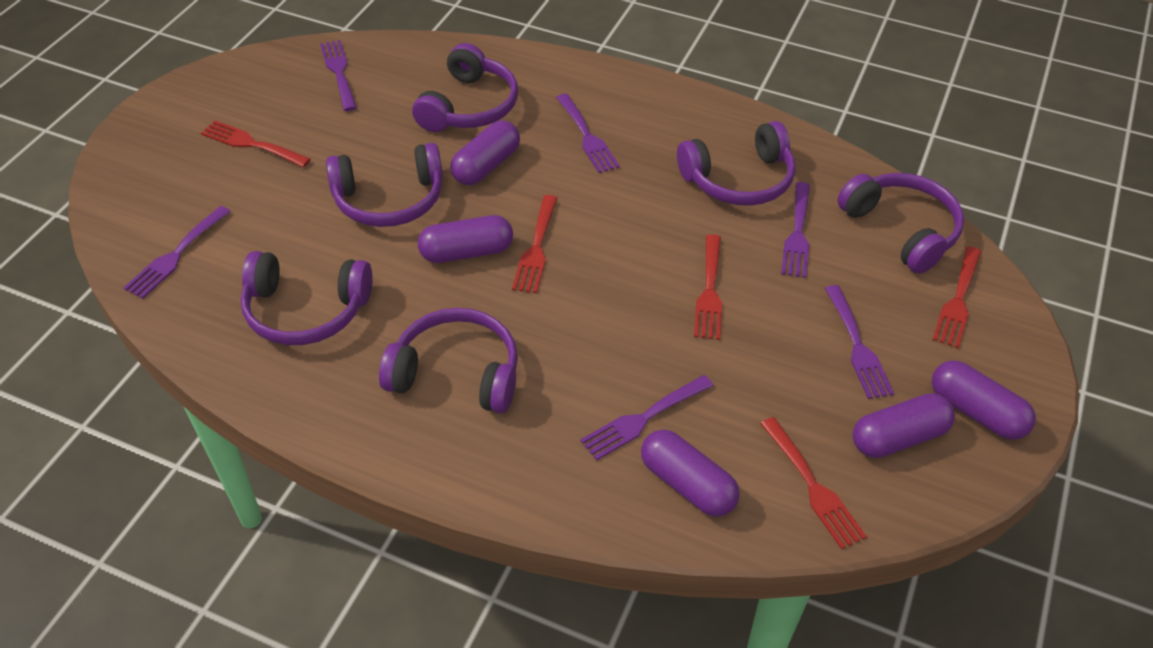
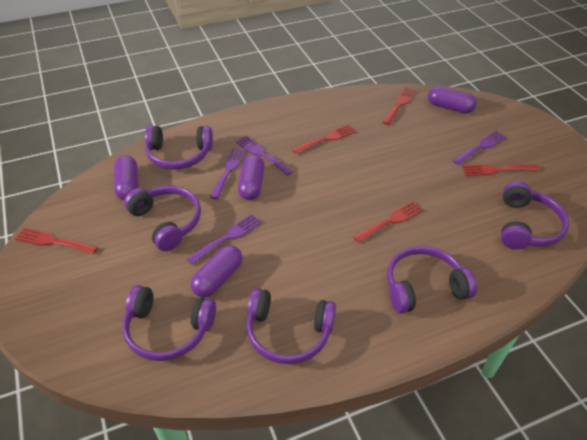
purple capsule: [418,215,513,263] [450,120,520,185] [641,430,740,517] [853,393,955,458] [932,360,1036,440] = 5 -> [114,155,138,200] [191,245,243,298] [238,155,265,200] [428,86,477,114] = 4
purple fork: [123,206,231,299] [320,40,357,111] [556,94,620,173] [580,375,713,461] [781,182,810,278] [825,285,894,399] = 6 -> [187,214,261,265] [210,148,246,200] [236,136,293,176] [453,131,507,165] = 4

